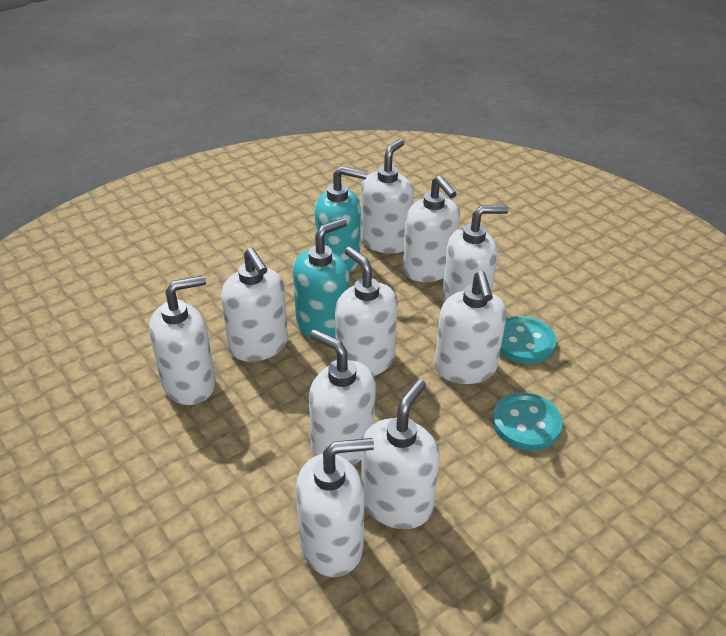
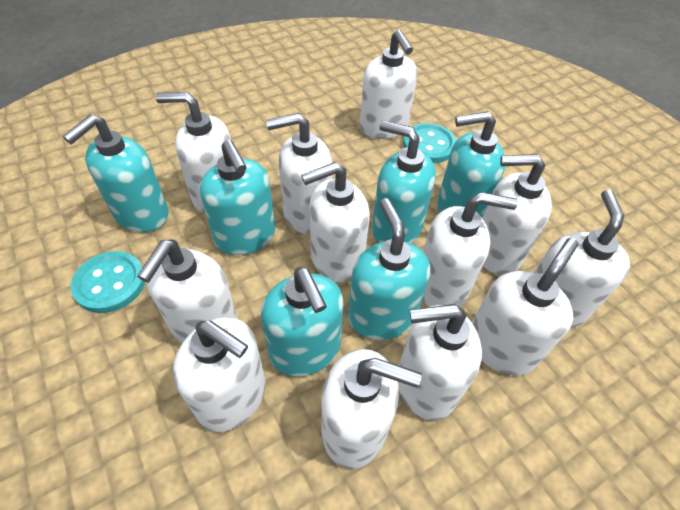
turquoise soap dispenser: [293,218,350,342] [315,166,367,273] = 2 -> [63,115,169,232] [200,140,275,255] [261,267,343,377] [348,198,430,340] [372,120,436,244] [437,111,505,218] = 6
white soap dispenser: [149,275,216,405] [221,248,288,362] [296,438,374,577] [309,329,376,465] [335,247,398,376] [360,139,414,254] [361,379,440,529] [403,176,460,282] [435,271,507,384] [442,205,509,303] = 10 -> [137,240,238,344] [155,92,231,214] [173,317,266,432] [266,113,332,234] [301,162,370,283] [321,349,422,469] [360,30,417,139] [398,304,482,421] [422,192,518,308] [472,238,578,375] [482,154,552,275] [534,189,630,328] = 12

